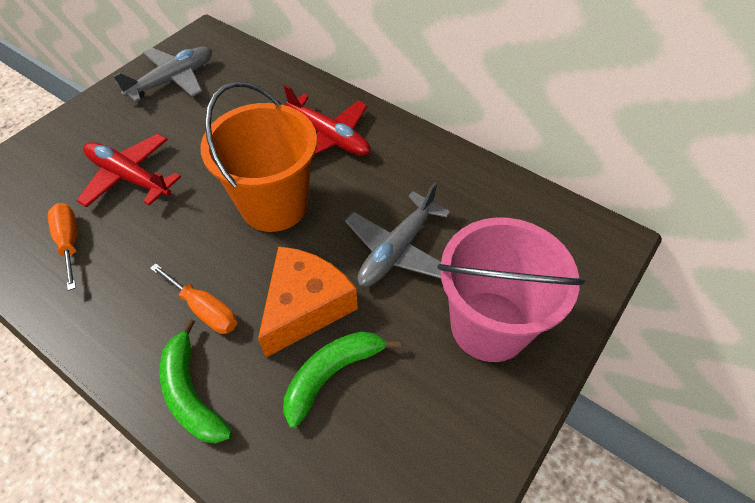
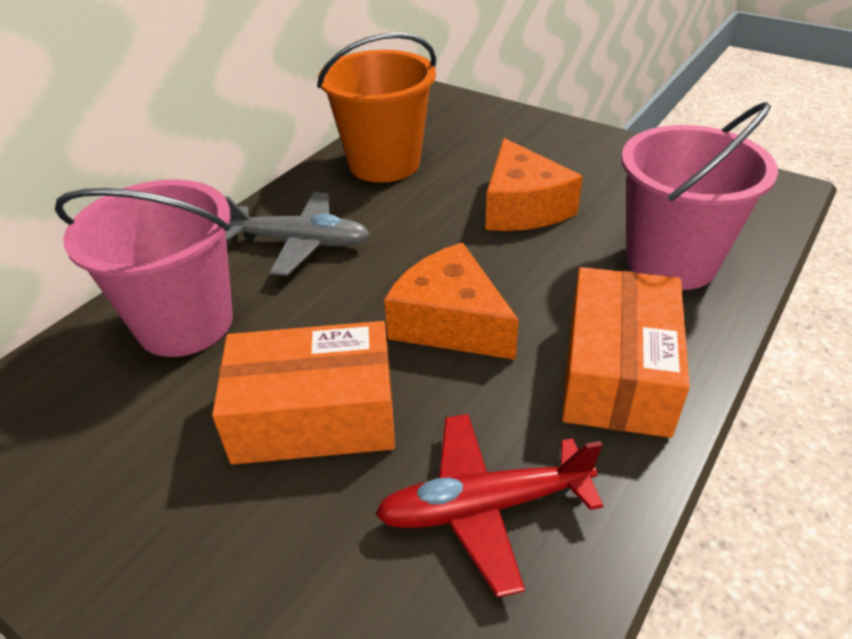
green banana: [159,318,232,444] [283,332,401,428] = 2 -> none = 0
grey plane: [113,47,212,102] [345,182,451,287] = 2 -> [224,192,370,276] = 1
orange box: none = 0 -> [212,321,395,465] [562,267,690,438] = 2
orange cheese: [258,246,358,357] = 1 -> [384,243,519,360] [485,138,583,231] = 2
orange screwdriver: [48,203,77,291] [150,263,237,334] = 2 -> none = 0
pink bucket: [438,217,585,362] = 1 -> [55,180,233,357] [621,102,778,290] = 2
red plane: [76,134,181,207] [284,85,370,156] = 2 -> [375,414,603,597] = 1

